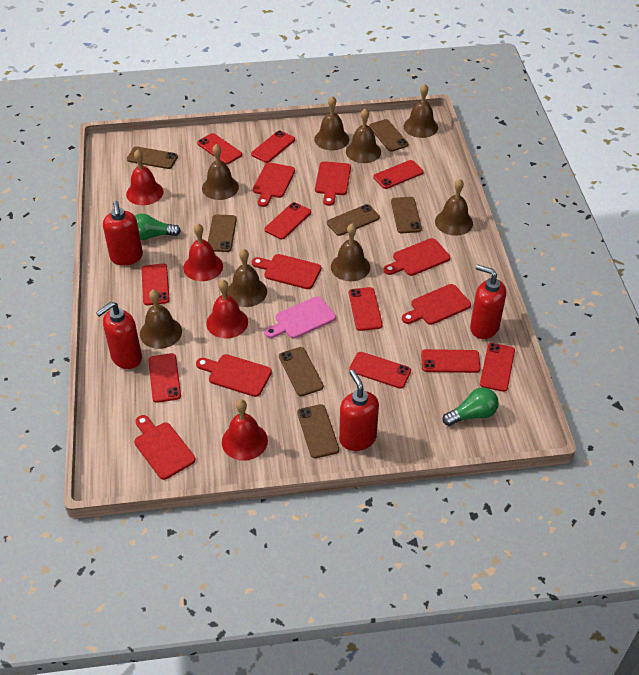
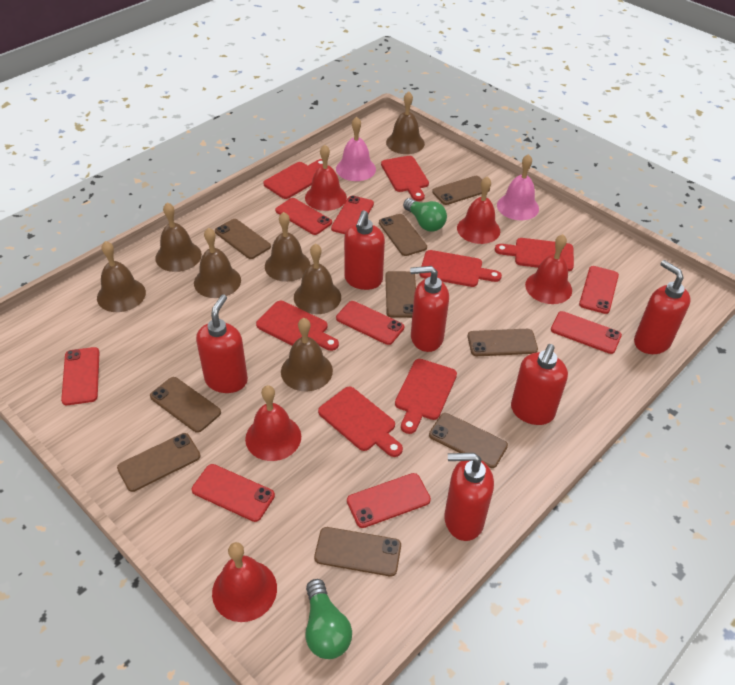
brown bell: [140,289,182,349] [202,144,239,200] [227,249,267,307] [314,96,349,151] [331,224,370,281] [346,108,381,163] [404,84,438,138] [435,179,473,236] = 8 -> [97,241,146,312] [155,202,202,272] [194,228,241,298] [265,212,311,282] [281,318,333,392] [294,243,341,314] [386,91,425,154] = 7
brown phone: [127,146,178,169] [208,214,237,252] [279,347,324,396] [297,404,339,458] [327,204,380,236] [369,119,408,152] [391,197,422,233] = 7 -> [117,433,200,492] [150,377,221,433] [215,219,271,259] [314,527,401,577] [379,214,427,256] [385,271,416,318] [429,413,508,468] [432,176,490,205] [468,329,538,356] = 9
pink bell: none = 0 -> [336,117,376,181] [497,154,539,220] = 2
pink cutting board: [265,296,336,339] = 1 -> none = 0
red bell: [126,149,164,205] [183,224,223,281] [206,280,248,339] [222,399,268,461] = 4 -> [212,542,277,622] [245,385,301,461] [305,145,347,211] [457,177,500,244] [525,234,572,304] = 5
red phone: [142,264,170,305] [148,353,181,403] [197,133,242,164] [251,130,295,163] [264,202,311,239] [349,287,383,331] [349,352,411,389] [373,160,424,189] [421,349,481,373] [480,343,515,392] = 10 -> [61,347,99,405] [192,464,275,522] [275,198,332,235] [331,196,374,234] [336,301,404,345] [347,473,431,528] [551,311,622,354] [579,266,619,314] = 8
red soap dispenser: [96,302,142,369] [103,201,143,266] [339,370,379,451] [470,265,506,339] = 4 -> [196,294,248,393] [344,210,385,290] [410,266,449,352] [444,453,494,541] [511,344,568,425] [634,260,691,354] = 6

